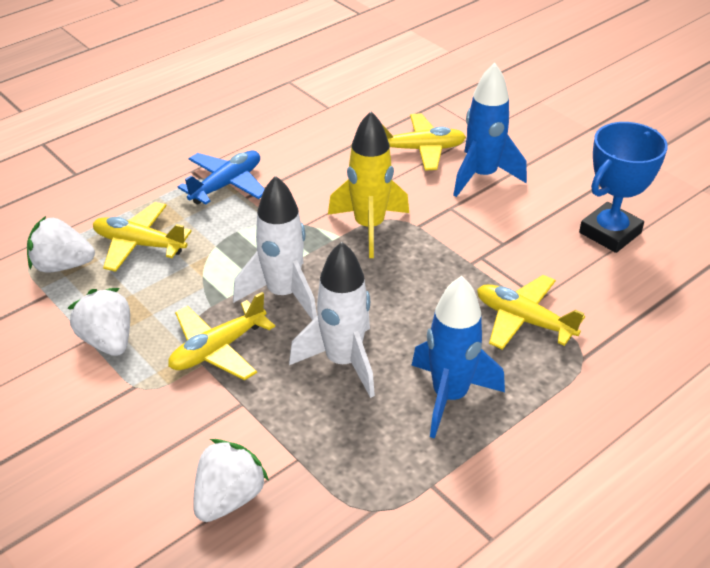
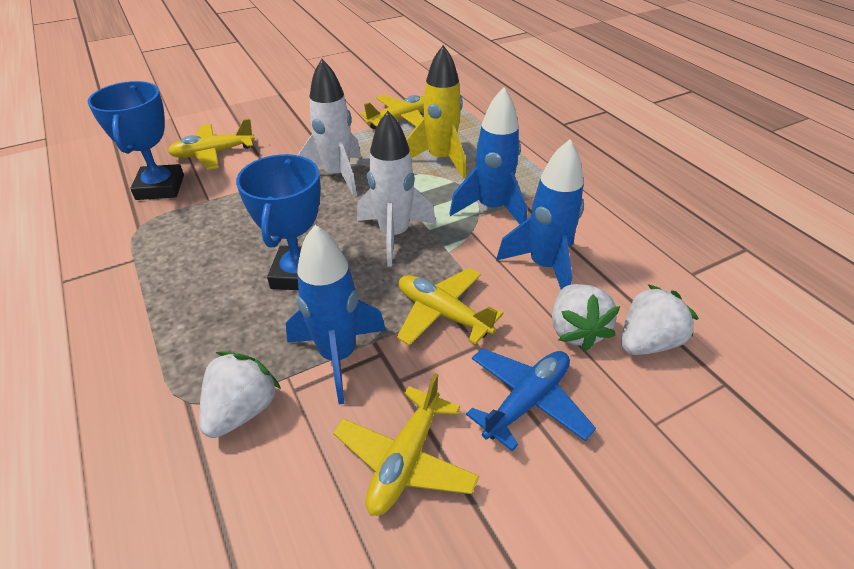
blue rocket: [412,276,505,438] [453,63,527,197] = 2 -> [286,225,386,404] [449,87,527,224] [496,139,584,290] = 3
blue trophy: [579,122,668,253] = 1 -> [88,81,184,200] [236,154,321,290] = 2

